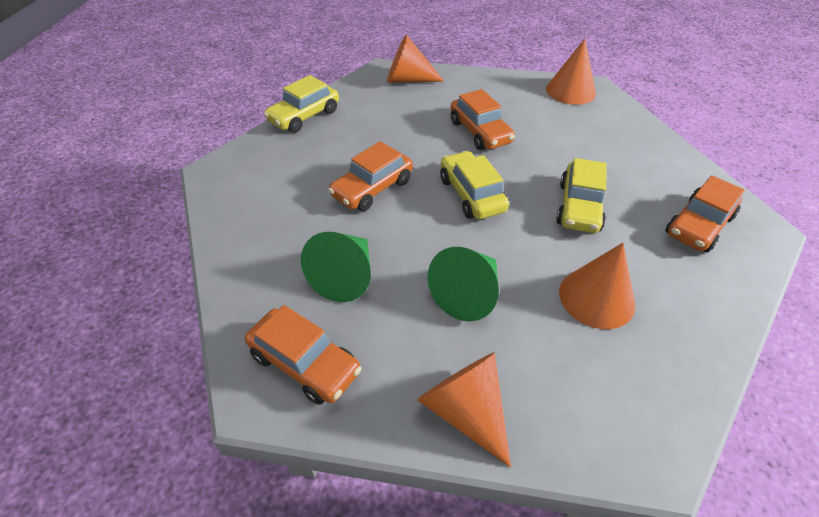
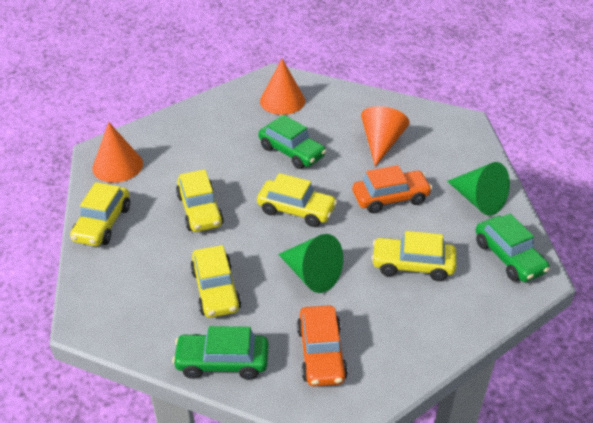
green car: none = 0 -> [172,326,269,380] [258,115,326,169] [475,214,550,282] = 3
orange car: [245,305,362,405] [328,141,413,211] [450,89,515,150] [666,175,745,253] = 4 -> [297,305,348,386] [353,165,432,213] = 2
orange cone: [387,35,444,83] [417,352,511,467] [546,39,596,105] [559,243,636,329] = 4 -> [92,122,143,183] [260,59,305,115] [361,106,410,167] = 3
yellow car: [263,75,339,133] [440,151,509,219] [556,158,607,233] = 3 -> [70,182,130,246] [176,169,224,232] [190,245,241,318] [257,173,338,227] [371,231,456,281] = 5

